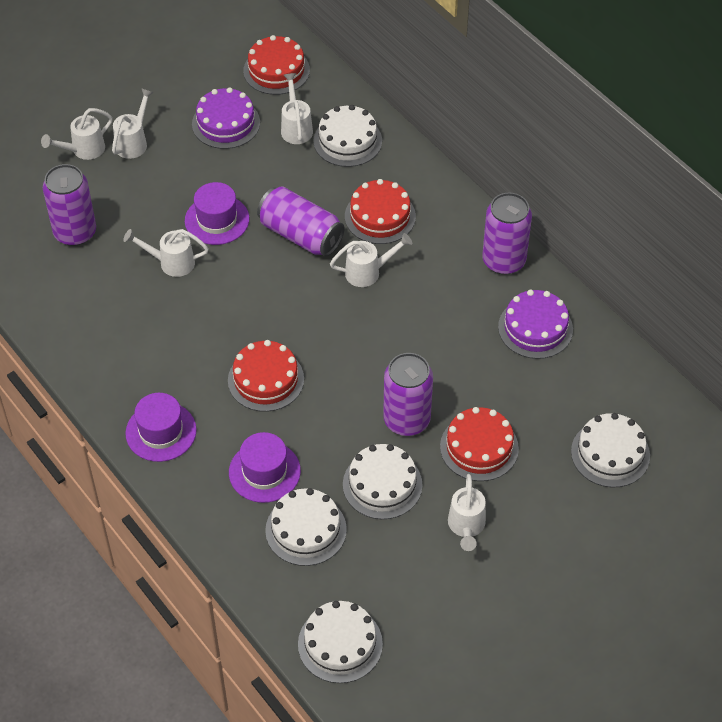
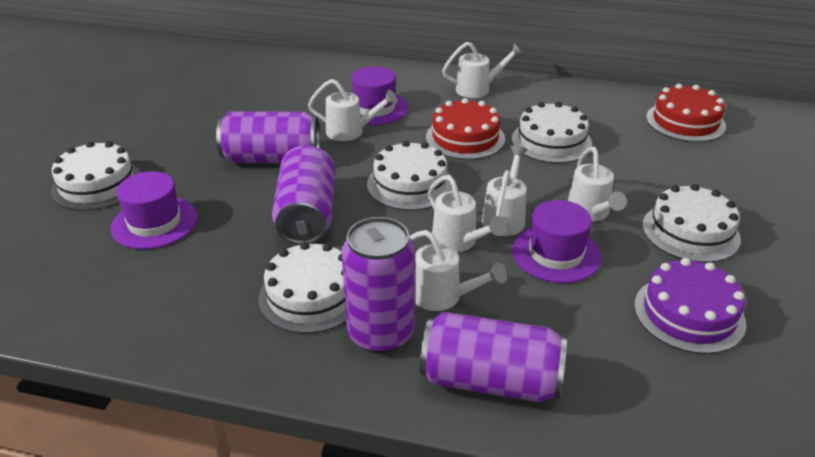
purple cake: [192,87,260,149] [498,290,573,359] = 2 -> [634,258,746,354] = 1
red cake: [228,340,304,412] [243,35,310,95] [345,179,416,244] [440,407,519,481] = 4 -> [426,98,505,160] [646,84,726,142] = 2

